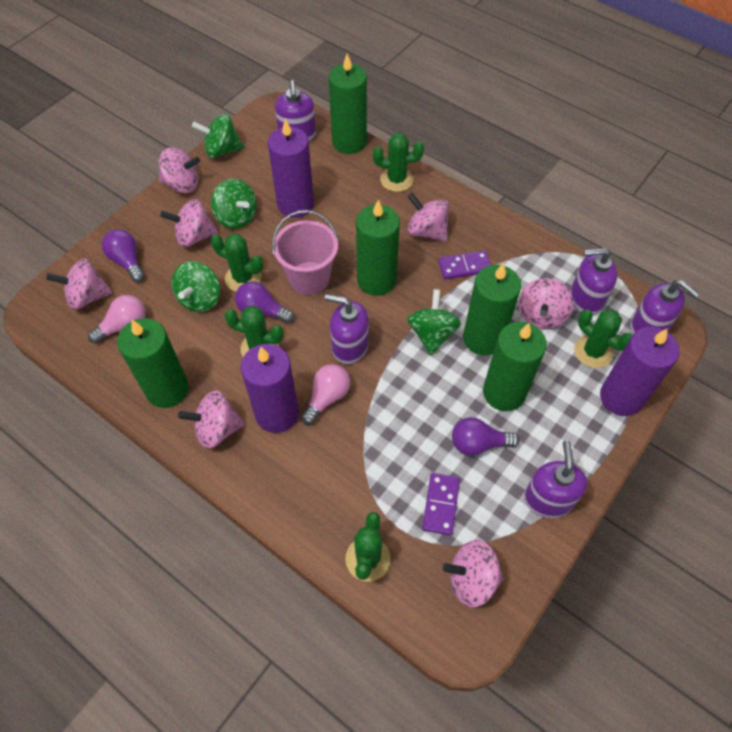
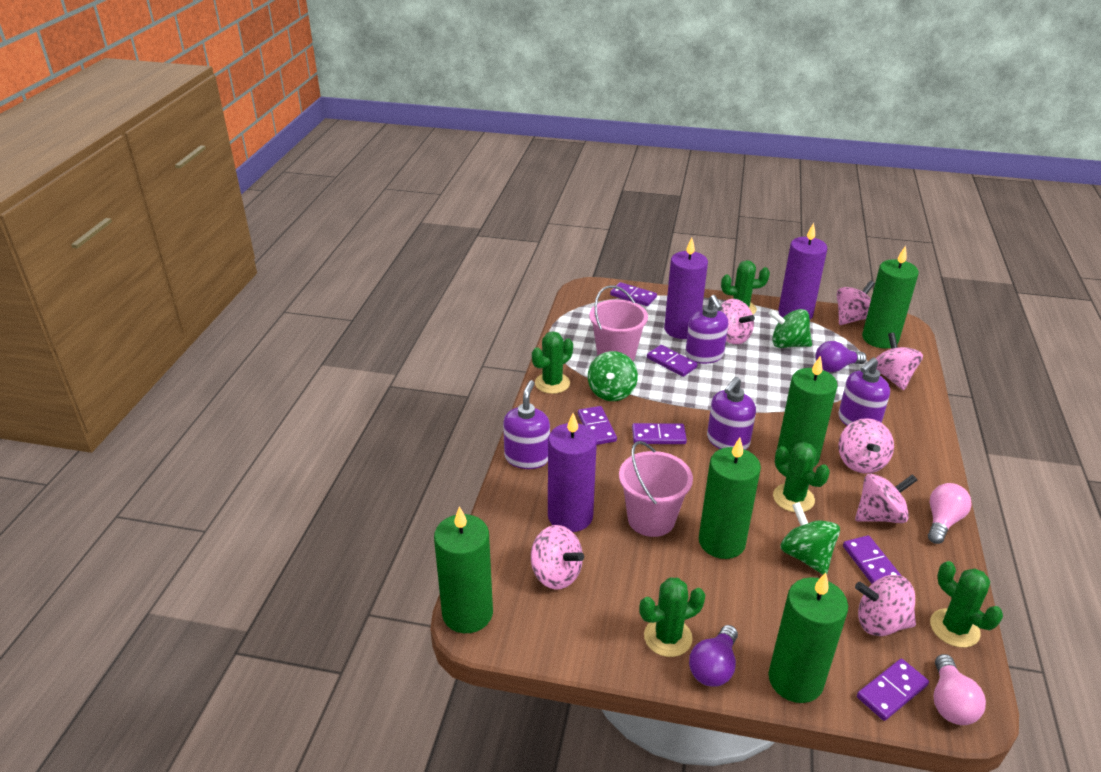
green spinning top: [172,261,220,312] [192,114,244,158] [211,179,257,229] [407,289,461,355] = 4 -> [588,351,638,401] [769,309,812,348] [780,502,840,575] = 3
pink bucket: [272,210,338,295] = 1 -> [589,285,648,361] [619,441,693,537] = 2
purple domino: [422,473,460,535] [438,251,491,280] = 2 -> [578,406,617,445] [610,282,657,306] [632,423,687,444] [647,345,697,377] [843,535,902,584] [857,658,929,721] = 6
purple light bulb: [102,229,145,282] [235,281,294,323] [452,417,519,456] = 3 -> [689,625,738,687] [815,341,866,372] = 2
purple soap dispenser: [275,80,316,142] [324,294,369,365] [524,440,587,518] [570,248,618,315] [630,280,700,335] = 5 -> [503,380,550,469] [685,295,728,364] [707,377,756,450] [838,357,890,426] = 4

